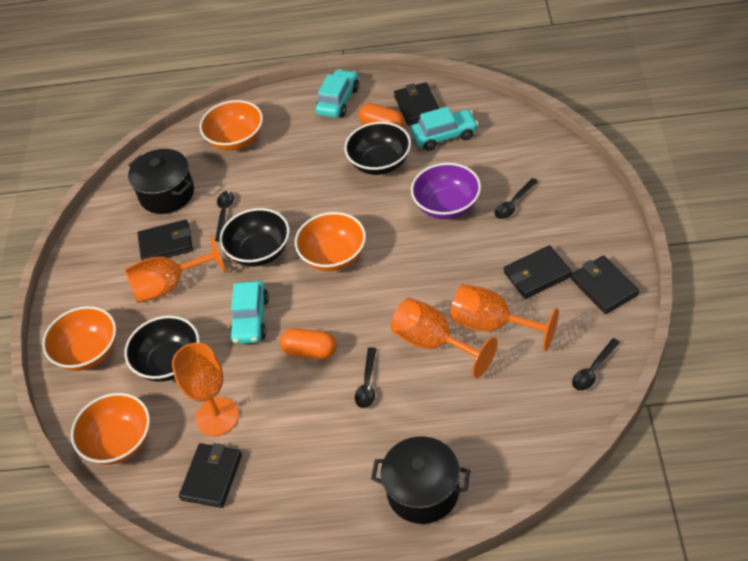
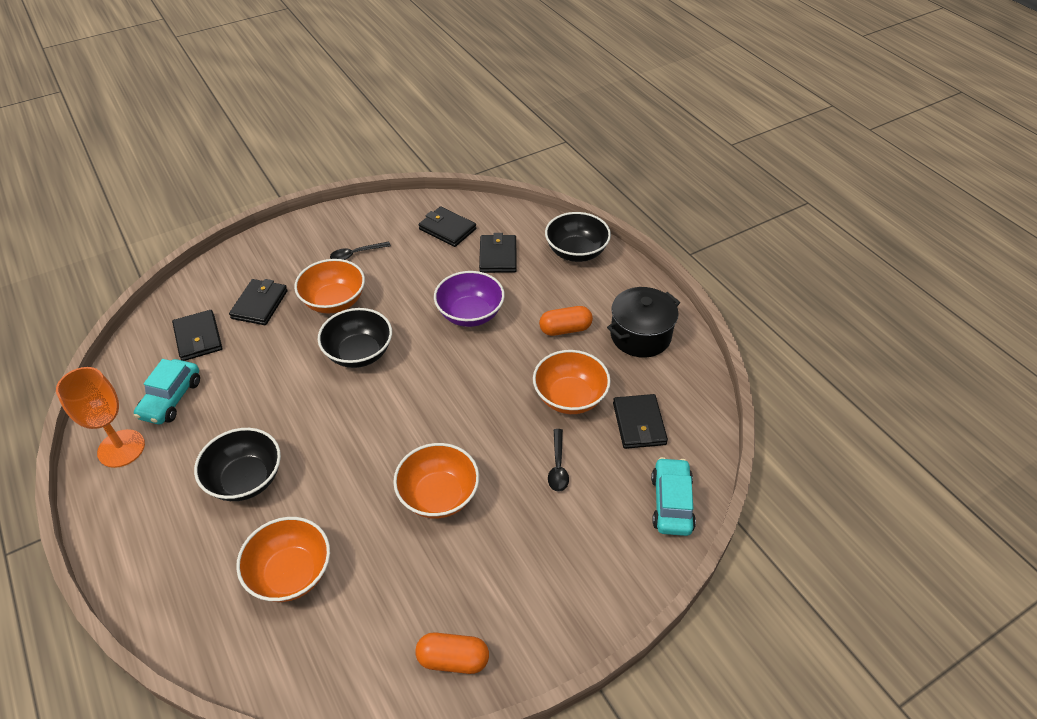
black pot: [128,149,194,214] [371,436,470,524] = 2 -> [607,287,680,358] = 1
black spoon: [215,191,234,241] [355,347,376,408] [495,178,538,219] [572,338,620,391] = 4 -> [330,241,391,260] [548,429,569,492] = 2
orange goblet: [125,235,226,303] [172,343,239,436] [391,298,498,378] [450,284,559,351] = 4 -> [56,367,145,468] = 1
turquoise car: [229,281,269,344] [315,69,359,118] [411,107,478,151] = 3 -> [134,359,200,424] [651,457,696,536] = 2

